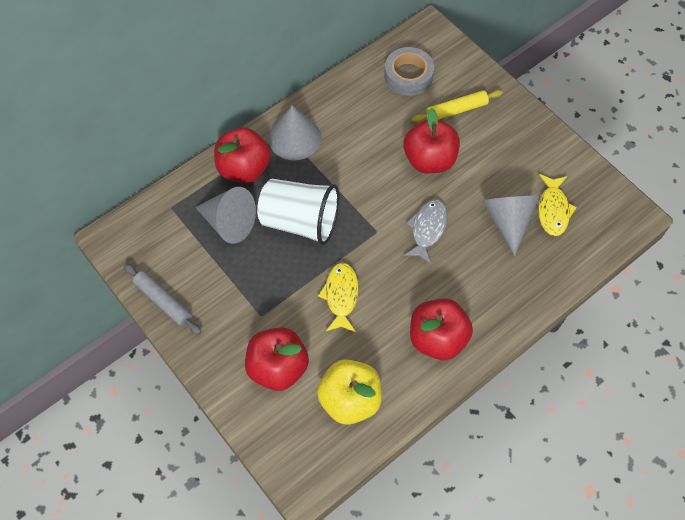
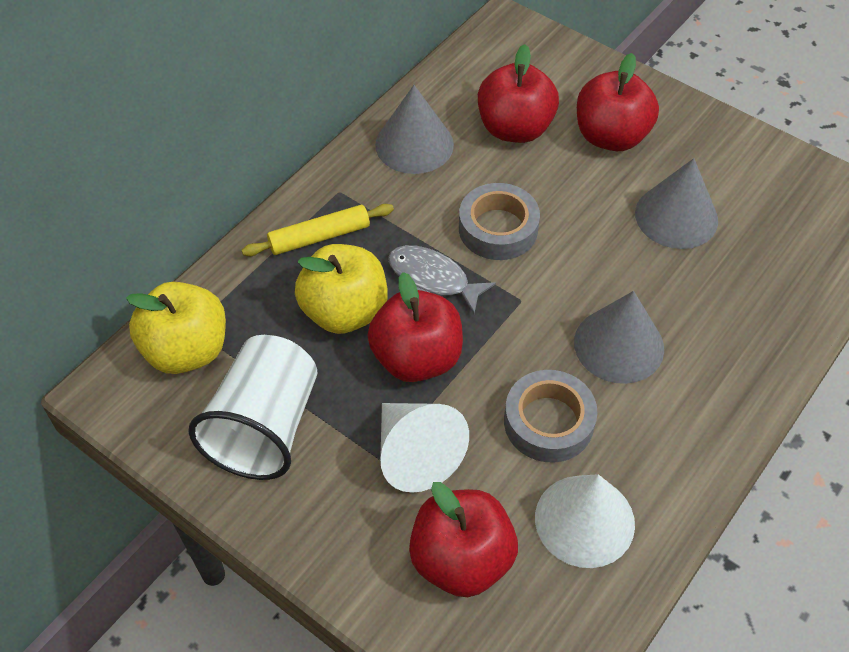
grey rolling pin: [124,263,201,335] = 1 -> none = 0
grey tape: [384,47,434,96] = 1 -> [459,183,540,260] [504,370,597,463] = 2
white cone: none = 0 -> [380,403,469,493] [535,474,635,568] = 2
yellow apple: [317,359,382,425] = 1 -> [126,282,226,374] [295,244,388,334] = 2
yellow fish: [318,263,359,332] [538,174,577,236] = 2 -> none = 0

